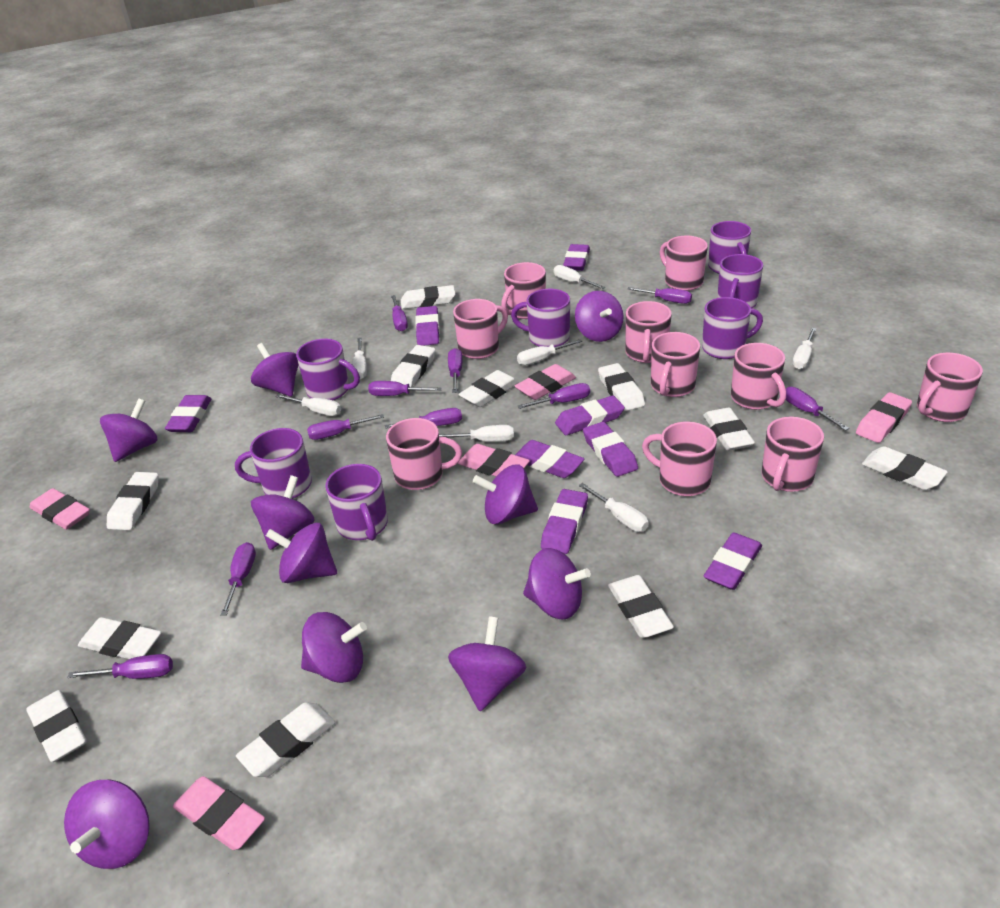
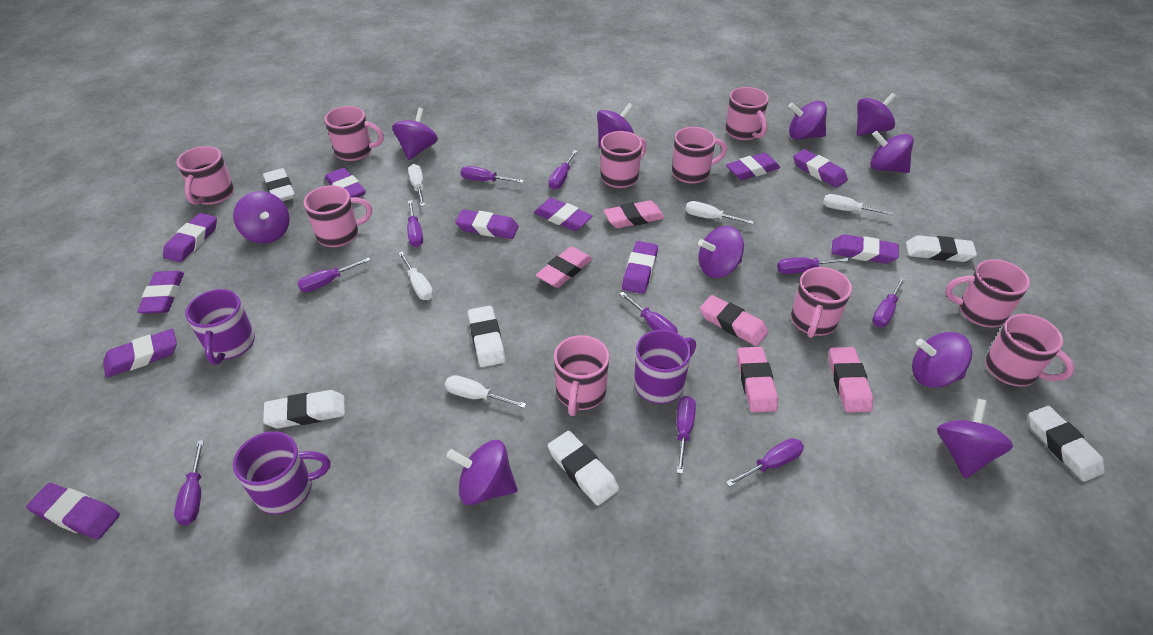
purple eraser: [165,395,211,432] [415,306,440,346] [515,440,584,478] [541,489,588,554] [555,395,625,435] [563,244,590,271] [583,422,638,477] [704,532,762,590] = 8 -> [26,483,120,540] [103,329,177,378] [137,271,184,314] [163,213,217,262] [325,168,366,198] [455,209,519,239] [534,198,593,231] [622,241,658,294] [726,153,780,180] [793,149,848,188] [831,234,899,264] = 11
purple mug: [235,428,312,499] [296,339,360,400] [325,464,388,541] [511,289,570,347] [702,297,763,359] [708,221,751,274] [717,254,763,308] = 7 -> [185,289,255,365] [233,431,330,514] [634,330,696,404] = 3
white eraser: [26,690,87,762] [78,617,161,659] [107,472,158,530] [236,702,336,777] [391,345,435,387] [401,285,455,309] [458,370,519,407] [598,363,645,411] [608,575,674,638] [703,408,755,451] [862,446,948,490] = 11 -> [263,168,295,201] [263,390,345,428] [468,306,505,367] [548,431,619,506] [906,235,977,262] [1029,406,1105,482] = 6
white screwdriver: [275,394,341,416] [352,338,367,380] [439,425,514,442] [517,339,582,365] [554,265,606,289] [579,483,649,532] [793,328,816,369] = 7 -> [398,251,433,300] [408,164,425,206] [445,375,526,408] [686,201,754,224] [823,194,894,215] = 5

